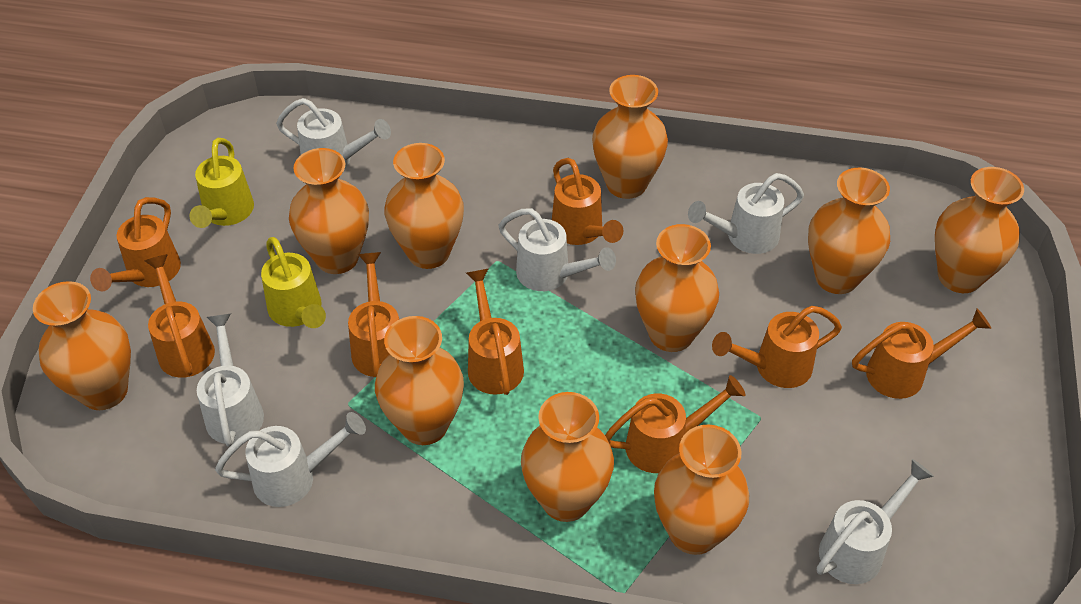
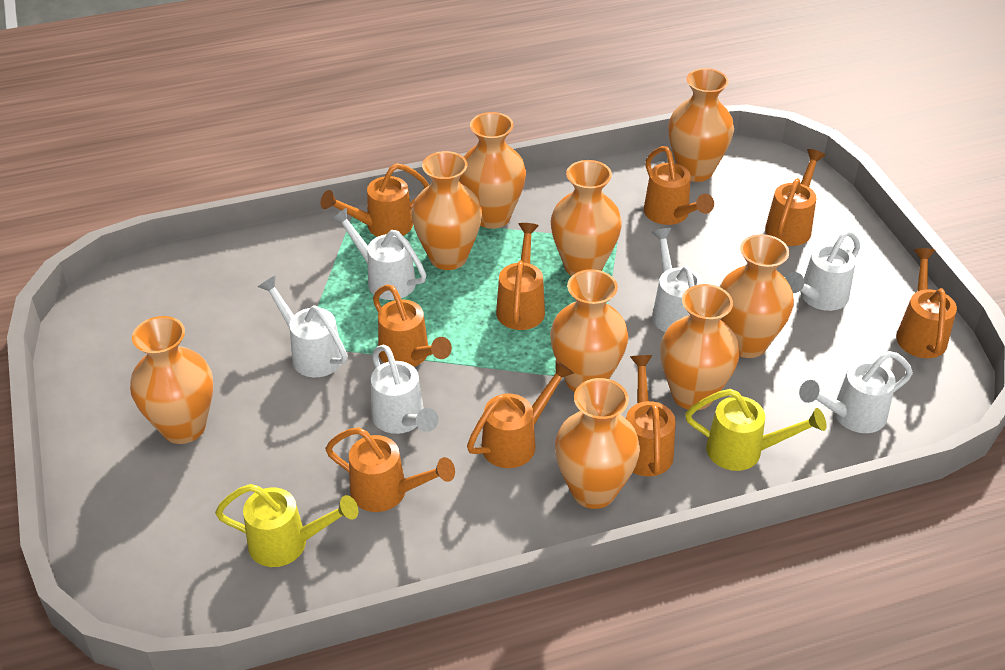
orange vase: [33,281,131,410] [289,148,369,274] [375,316,464,445] [384,143,464,269] [521,392,614,522] [592,75,668,199] [635,224,719,352] [654,425,749,555] [808,167,890,294] [935,167,1024,293] = 10 -> [130,316,213,444] [411,151,482,270] [459,112,526,229] [550,269,628,392] [551,160,622,276] [555,378,640,509] [660,284,740,410] [668,68,734,182] [720,234,794,358] = 9
orange watering can: [90,197,181,292] [145,254,215,378] [348,252,399,377] [466,268,524,395] [552,158,623,245] [605,375,745,473] [712,306,842,388] [852,308,991,399] = 8 -> [321,163,429,237] [325,427,455,512] [373,284,452,367] [467,360,574,468] [496,223,545,330] [626,355,676,476] [644,146,714,225] [765,149,826,246] [896,248,957,358] = 9

